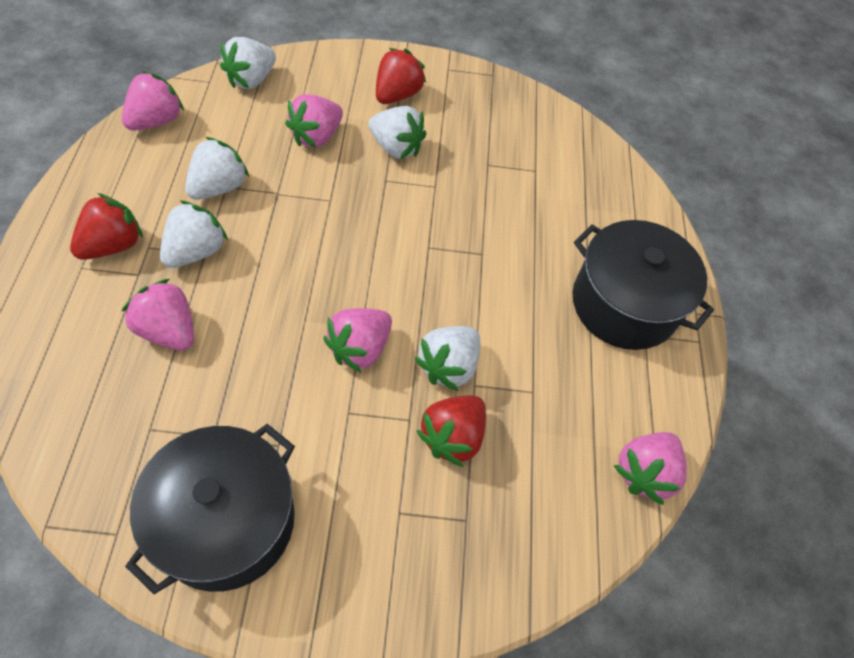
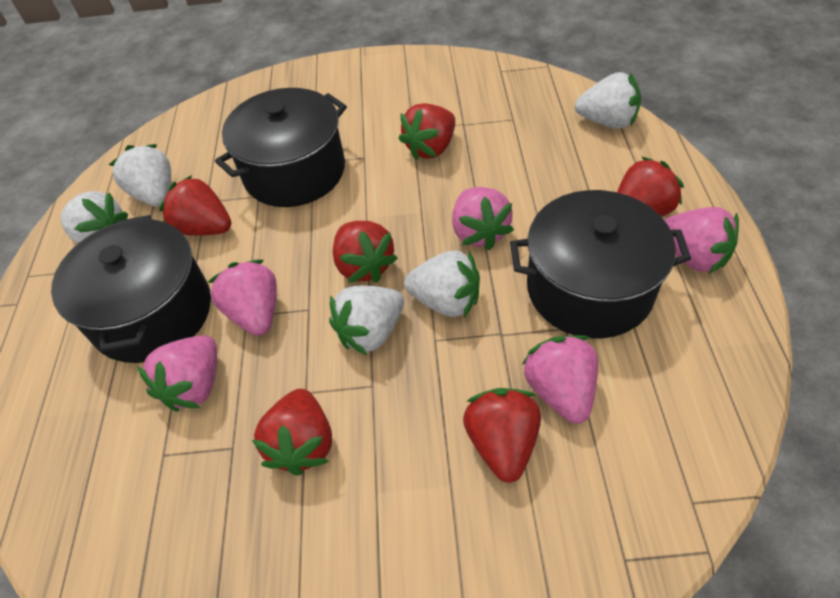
black pot: [125,424,295,594] [572,220,714,350] = 2 -> [51,215,211,363] [215,88,347,207] [510,190,691,339] = 3
red strawberry: [70,193,143,260] [376,48,426,104] [417,396,486,467] = 3 -> [159,175,231,236] [252,389,332,476] [333,221,398,283] [399,103,455,160] [463,388,541,483] [617,156,684,217] = 6

